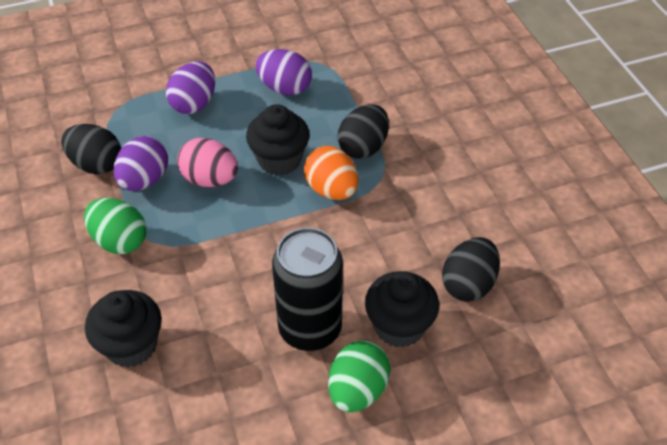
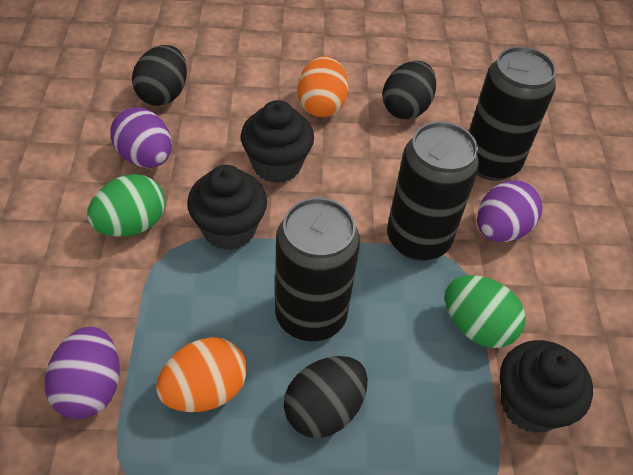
black can: [272,227,343,351] = 1 -> [275,198,360,341] [387,122,479,261] [469,46,556,181] = 3
orange egg: [304,146,358,200] = 1 -> [156,337,247,412] [298,56,348,117] = 2
pink egg: [177,138,238,187] = 1 -> none = 0

